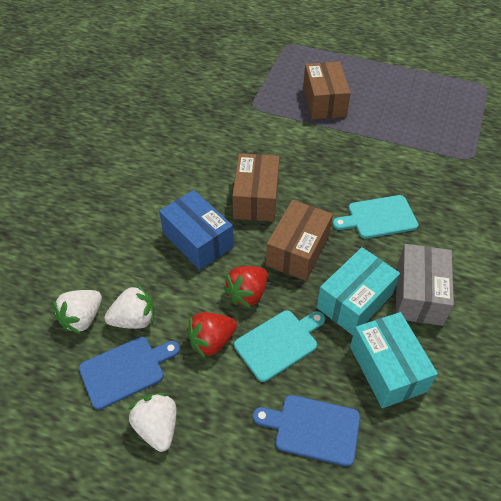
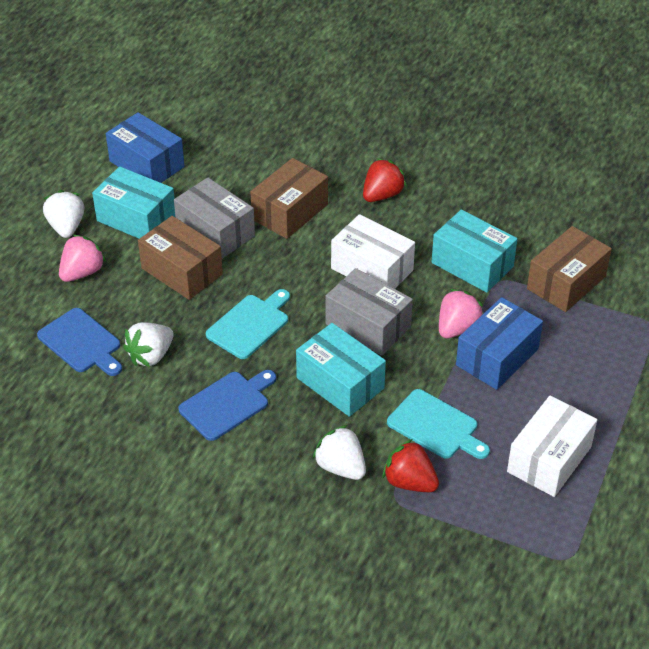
blue box: [159,190,234,270] = 1 -> [106,112,185,183] [456,297,543,390] = 2
grey box: [396,244,454,326] = 1 -> [174,177,255,259] [325,268,413,356] = 2
pink strawberry: none = 0 -> [59,235,106,282] [439,289,483,338] = 2
turquoise box: [317,247,400,335] [350,312,438,408] = 2 -> [92,166,175,239] [296,323,386,417] [431,210,517,293] = 3
white box: none = 0 -> [331,214,415,289] [507,396,597,497] = 2

